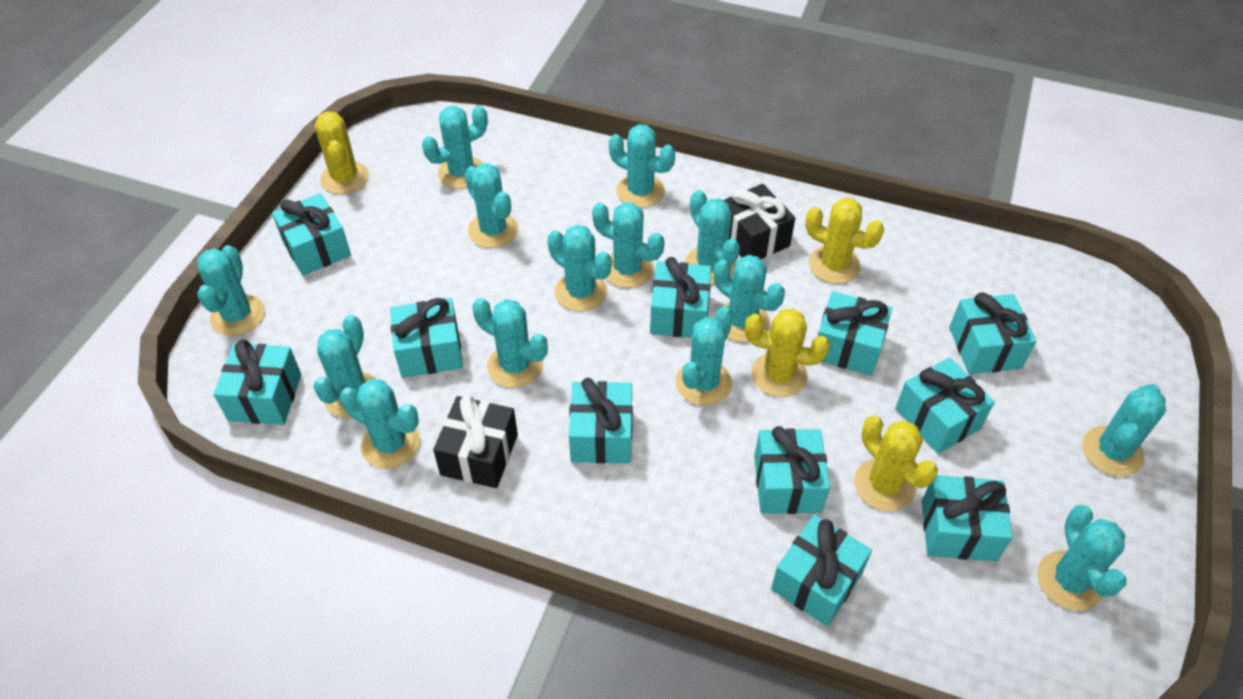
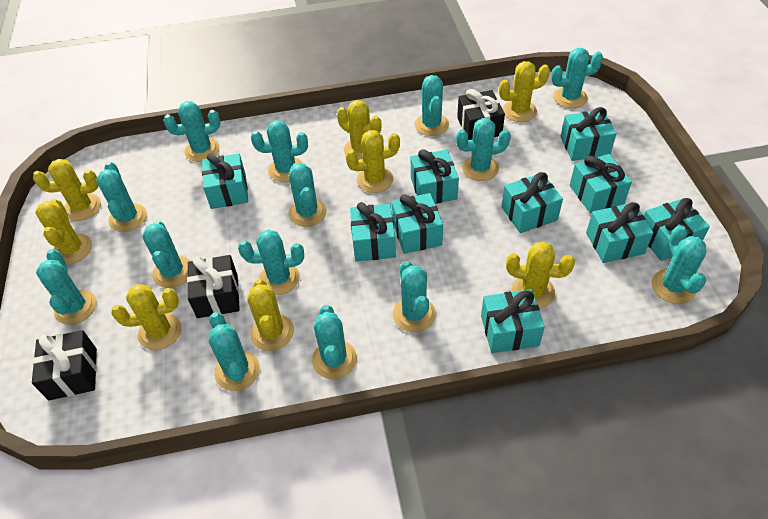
black gift: [433,395,518,488] [722,184,795,259] = 2 -> [32,330,97,401] [187,255,240,318] [457,89,505,140] = 3
turquoise gift: [213,339,301,425] [272,193,351,276] [390,298,463,378] [569,378,633,464] [650,257,711,338] [754,426,830,514] [771,515,872,626] [817,291,892,376] [895,358,995,454] [922,475,1013,561] [949,292,1036,374] = 11 -> [202,153,248,209] [350,202,396,262] [392,193,443,254] [411,149,459,204] [481,289,545,353] [501,172,563,233] [560,107,617,161] [570,154,632,214] [586,202,653,263] [644,198,710,261] = 10
yellow cactus: [315,111,369,195] [745,308,830,397] [805,198,884,284] [854,416,938,511] = 4 -> [33,159,101,221] [35,199,92,264] [111,284,181,350] [247,279,294,351] [337,100,381,160] [345,130,400,193] [499,61,550,122] [506,241,575,308] = 8

